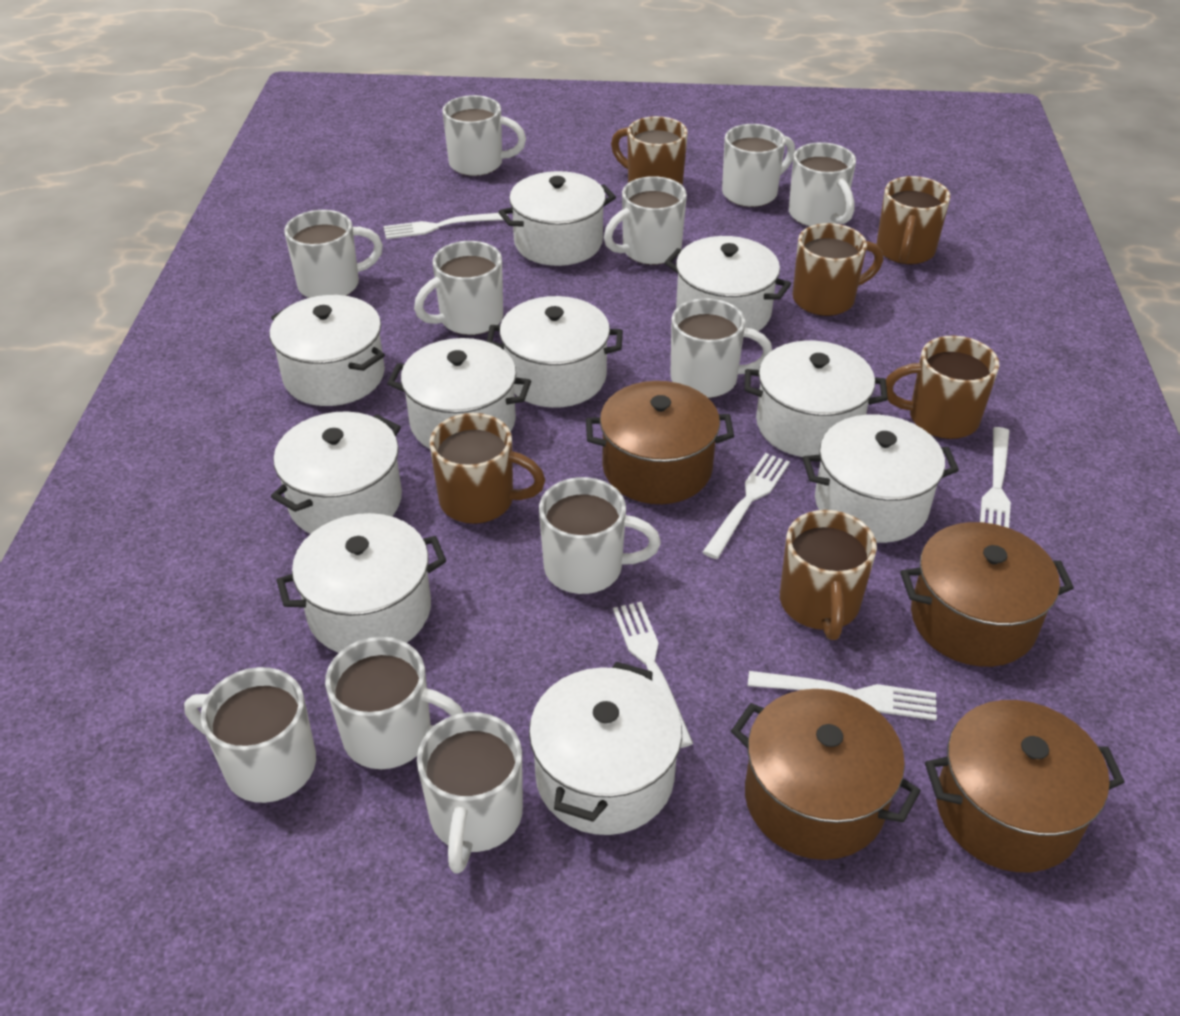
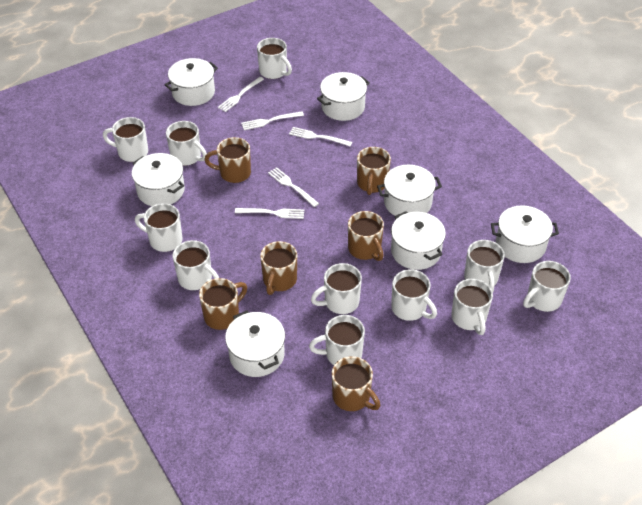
brown pot: [586,381,734,504] [731,689,921,860] [900,522,1074,667] [925,700,1125,872] = 4 -> none = 0
white pot: [270,295,385,406] [271,411,402,534] [277,513,446,653] [387,338,531,449] [487,296,623,408] [499,171,616,266] [529,662,682,835] [665,236,791,331] [744,341,888,457] [803,414,959,543] = 10 -> [132,153,185,206] [164,58,218,106] [225,310,285,377] [317,72,370,121] [377,165,442,216] [391,211,446,270] [491,205,559,263] = 7

